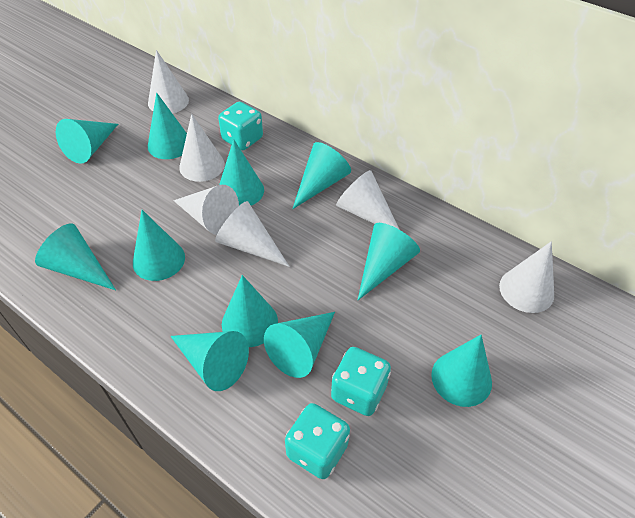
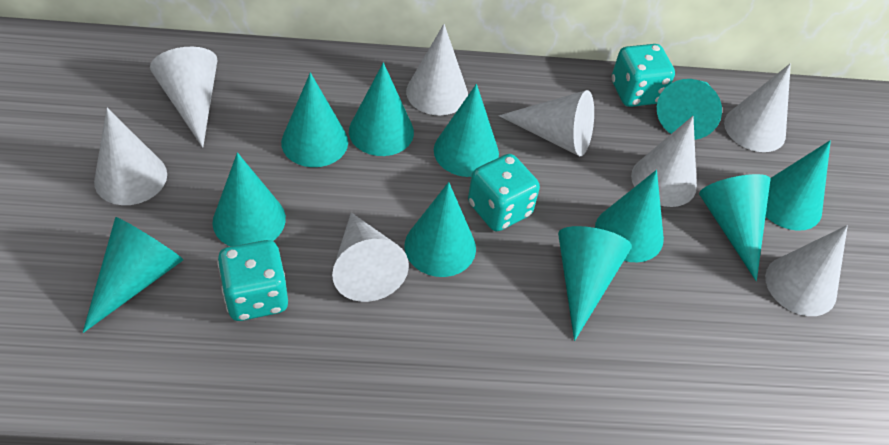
white cone: [148,50,189,114] [174,185,239,235] [179,114,225,182] [215,201,290,267] [336,170,400,230] [499,241,554,313] = 6 -> [94,108,167,205] [150,47,218,148] [332,212,409,302] [406,24,468,116] [498,90,594,156] [631,116,697,207] [724,63,791,152] [765,225,848,316] = 8

